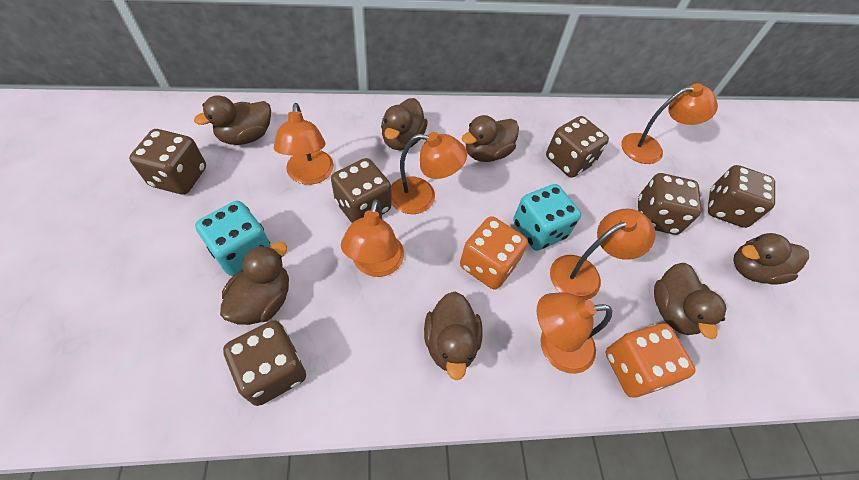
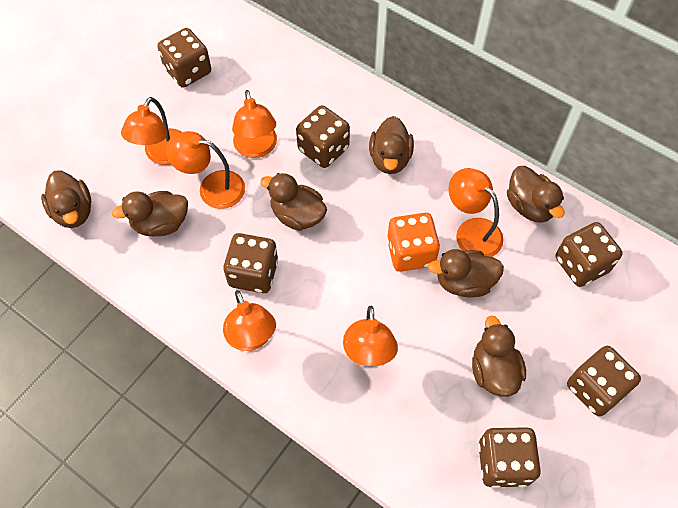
orange dice: [460,216,528,290] [605,323,696,397] = 2 -> [387,213,440,272] = 1
turquoise dice: [195,201,271,276] [513,184,581,251] = 2 -> none = 0

